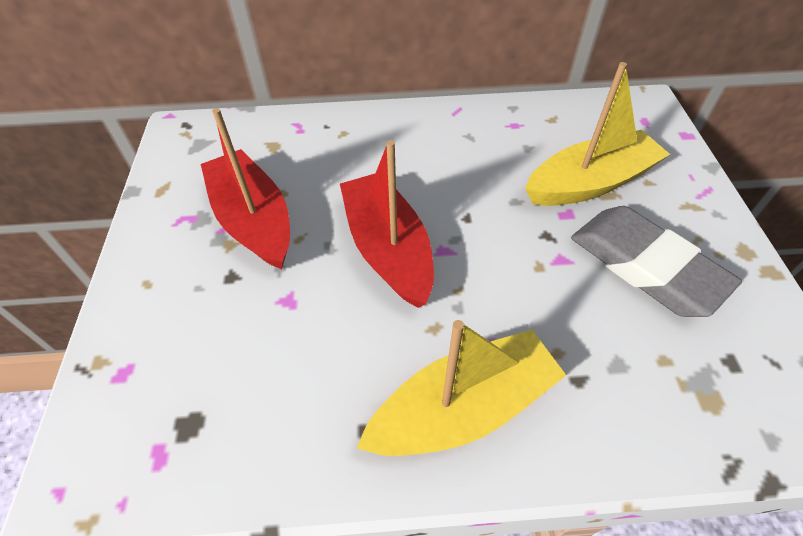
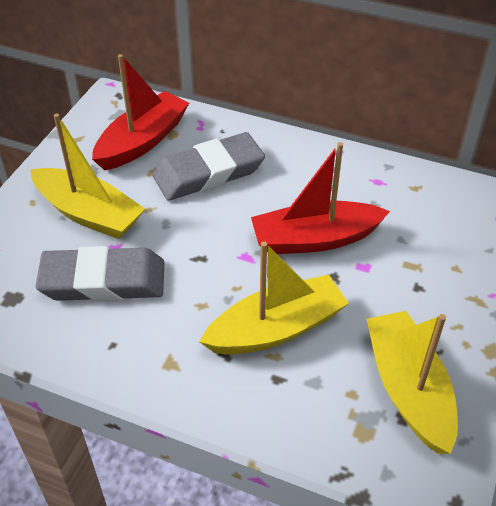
grey eraser: [571,206,742,317] = 1 -> [36,246,164,301] [152,132,265,201] = 2
yellow boat: [357,320,566,456] [525,62,670,206] = 2 -> [30,113,145,239] [199,241,349,355] [366,311,458,454] = 3

